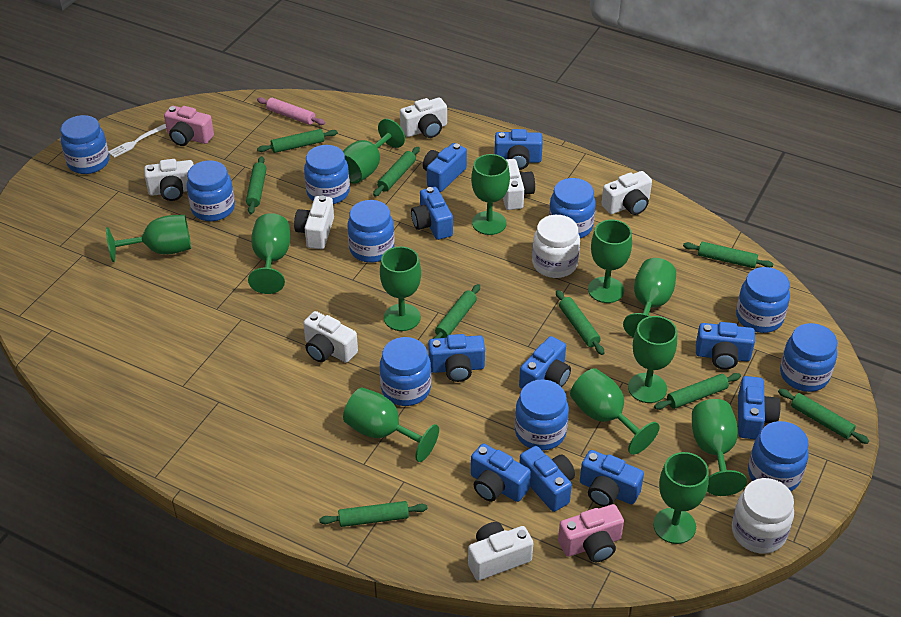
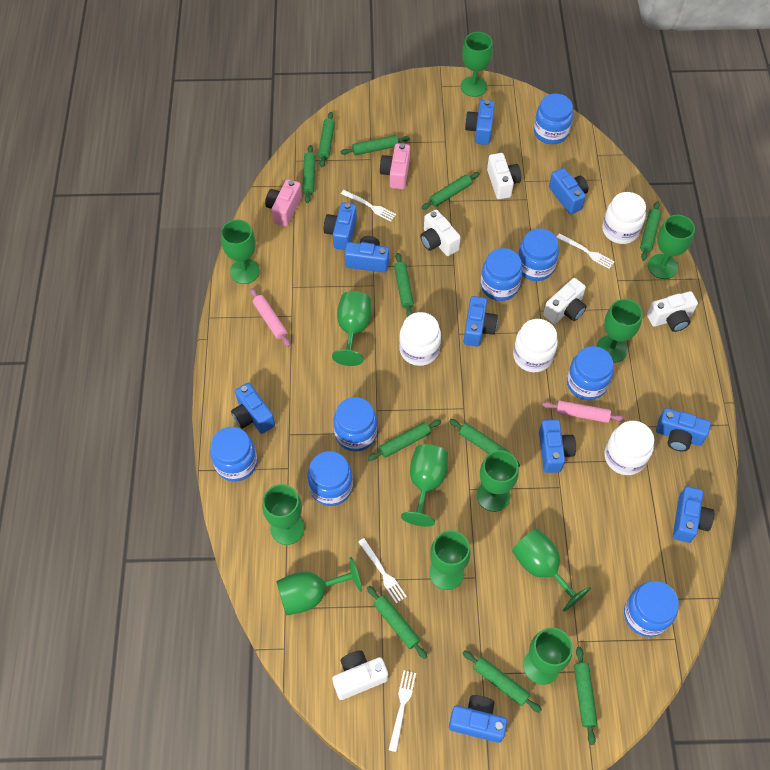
blue jar: [61,115,109,174] [187,160,235,221] [304,145,350,204] [347,200,395,263] [380,337,431,406] [515,379,569,451] [549,178,596,238] [736,267,790,333] [748,421,809,491] [780,323,837,392] = 10 -> [210,427,257,482] [307,451,353,506] [334,397,377,452] [480,248,523,301] [518,229,559,281] [534,94,573,144] [567,346,613,400] [624,581,679,637] = 8
green rolling pin: [246,156,267,214] [257,129,338,153] [319,501,428,527] [373,147,420,196] [433,284,480,339] [556,290,604,355] [654,373,741,410] [683,242,773,268] [778,389,869,444] = 9 -> [302,145,316,203] [318,112,335,167] [341,135,410,156] [367,586,427,659] [368,420,441,461] [394,253,414,316] [421,172,480,210] [449,419,520,467] [463,650,542,713] [574,647,598,745] [640,201,661,261] = 11
pink rolling pin: [257,97,325,125] = 1 -> [250,288,290,347] [542,400,625,423] = 2
white camera: [144,159,194,201] [294,196,334,249] [303,311,358,363] [400,98,447,138] [468,522,533,580] [503,159,535,210] [601,171,652,215] = 7 -> [332,650,388,700] [420,210,461,256] [487,153,521,199] [543,278,587,324] [647,291,698,332] = 5
white fork: [109,124,166,158] = 1 -> [341,190,396,222] [358,538,407,603] [389,670,416,752] [556,233,615,269] = 4
white jar: [532,215,580,278] [732,478,794,554] = 2 -> [399,312,441,366] [513,319,558,372] [602,192,646,244] [604,421,654,475] = 4

